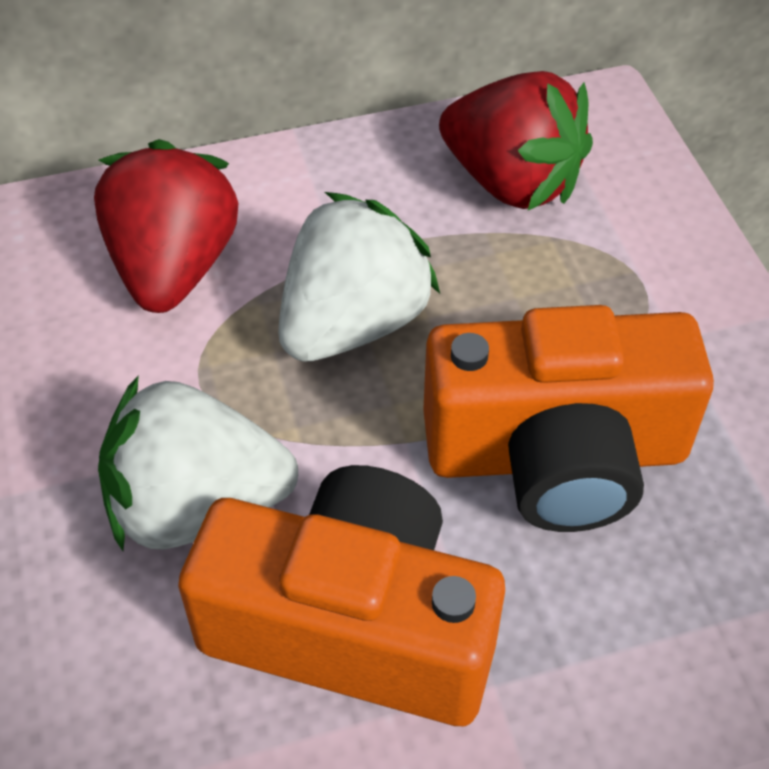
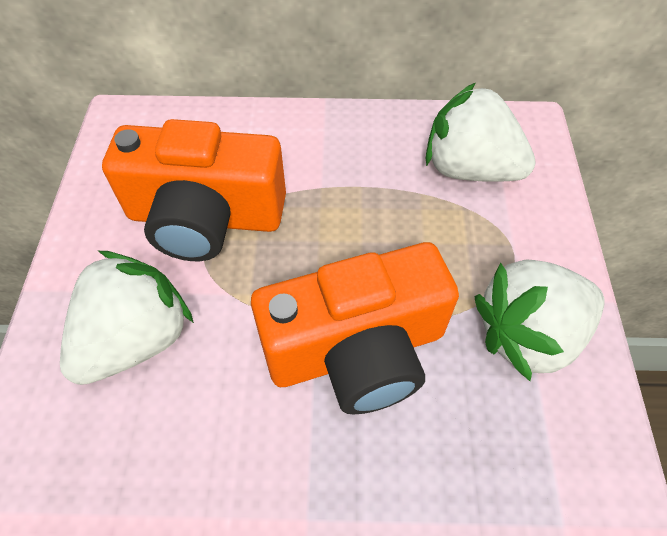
red strawberry: [94,139,238,313] [439,71,593,211] = 2 -> none = 0
white strawberry: [98,375,298,551] [278,192,440,362] = 2 -> [60,251,194,385] [426,83,536,182] [475,259,604,381] = 3

